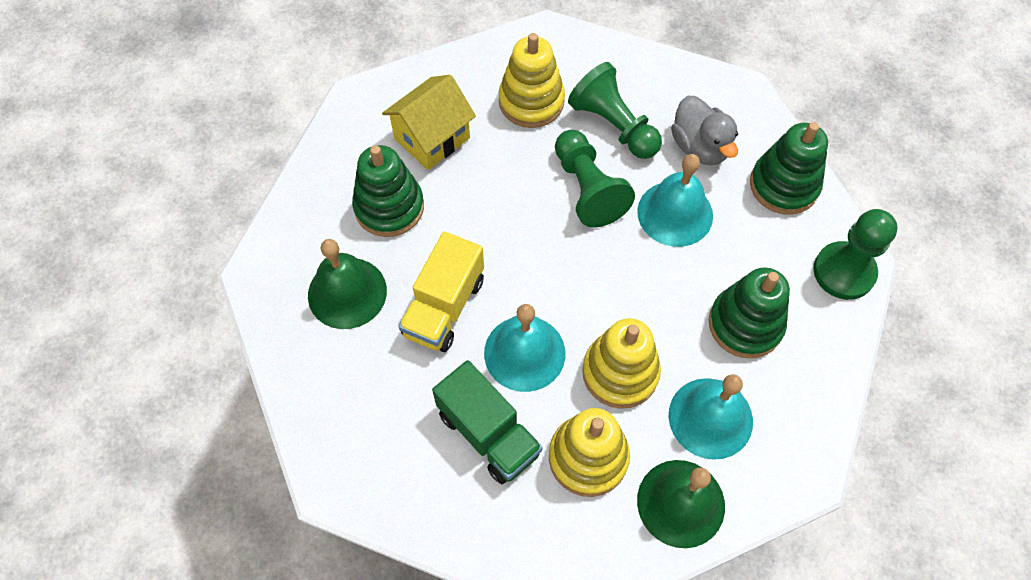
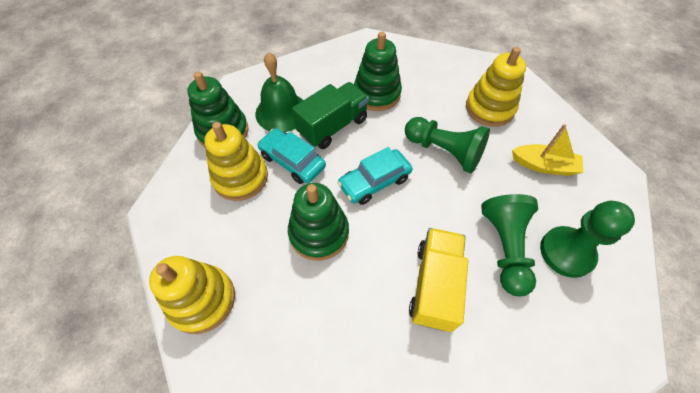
green bell: [308,239,387,329] [637,460,725,548] = 2 -> [255,52,303,132] = 1
grey duck: [671,96,738,166] = 1 -> none = 0
turquoise bell: [484,304,565,392] [637,154,713,247] [669,374,753,460] = 3 -> none = 0
turquoise car: none = 0 -> [257,128,326,184] [337,147,412,205] = 2
yellow boat: none = 0 -> [512,124,583,176] = 1
yellow house: [382,75,476,170] = 1 -> none = 0

